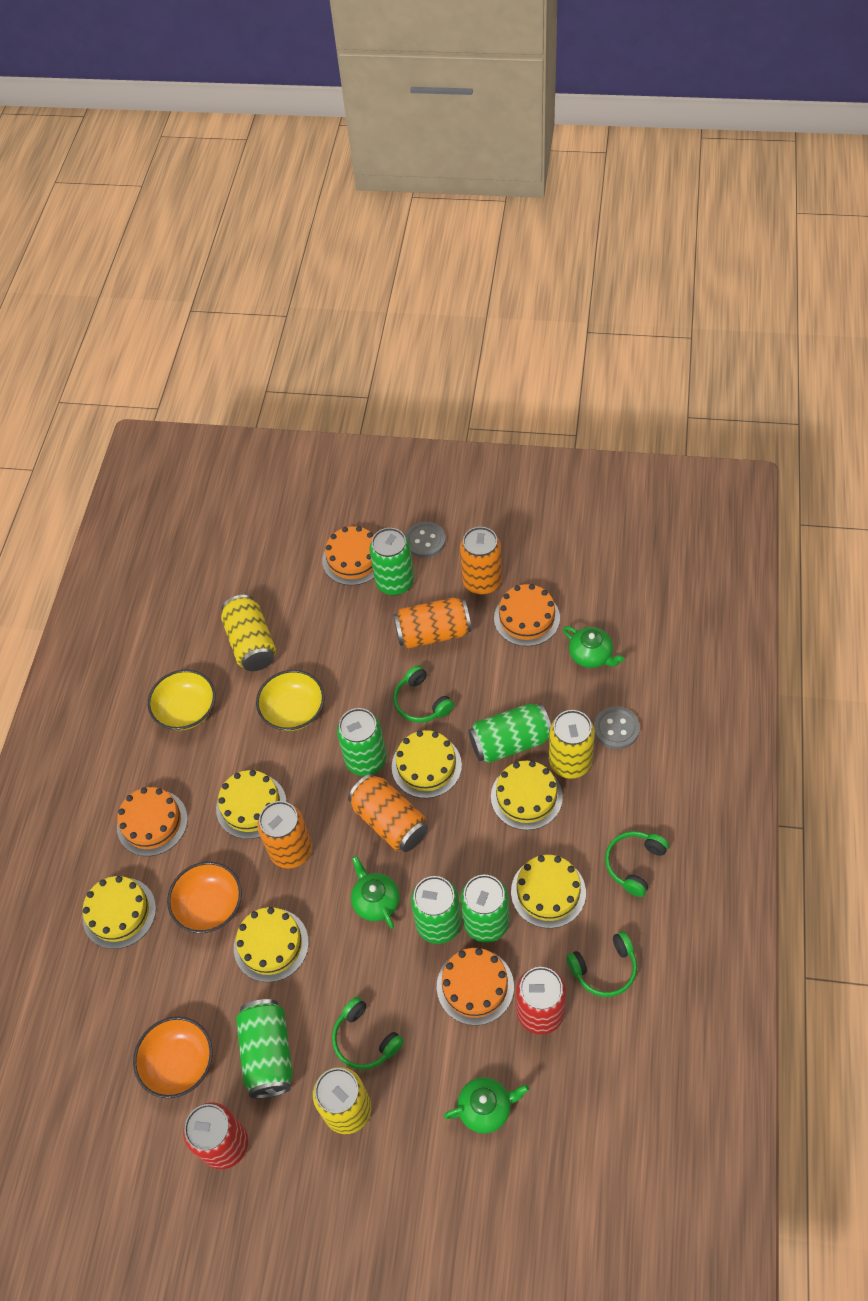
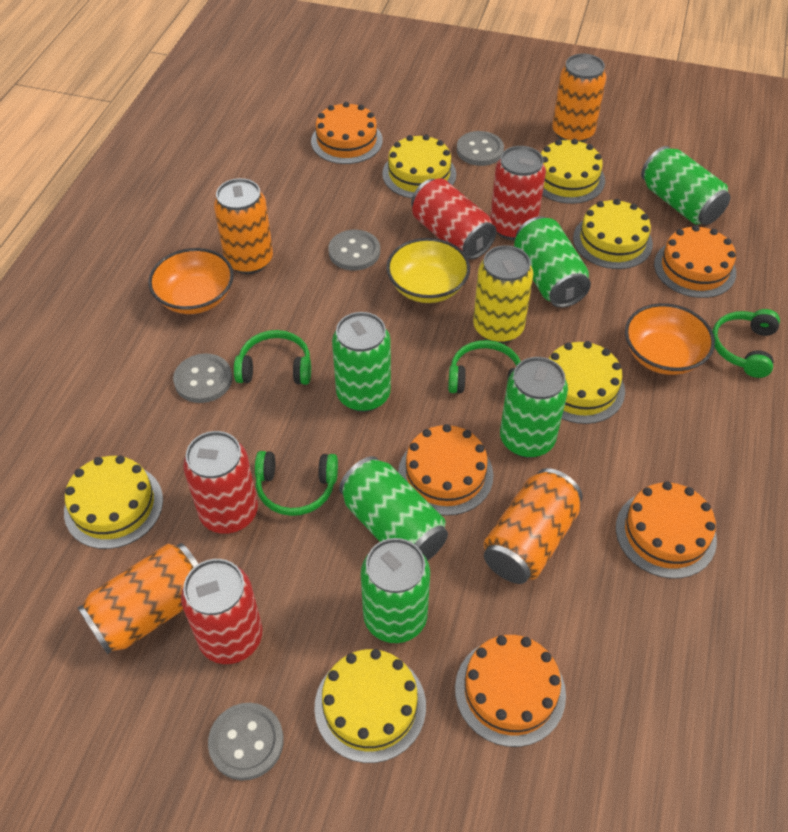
green teapot: [351,856,400,929] [444,1077,529,1134] [563,626,624,668] = 3 -> none = 0
grey button: [405,522,446,558] [594,706,640,749] = 2 -> [173,353,232,403] [208,703,284,781] [328,230,380,271] [457,131,504,166] = 4
orange cake: [117,787,188,856] [322,526,374,585] [437,948,514,1025] [494,584,560,646] = 4 -> [311,102,383,164] [398,424,493,516] [455,635,566,747] [616,482,717,579] [654,225,736,298] = 5
red can: [183,1103,248,1169] [516,967,566,1035] = 2 -> [181,559,262,664] [183,431,258,534] [411,179,497,259] [490,146,546,240] = 4
yellow bowl: [148,670,215,730] [256,670,325,731] = 2 -> [386,238,470,303] = 1
yellow can: [221,595,276,671] [313,1067,371,1134] [549,710,595,779] = 3 -> [473,245,533,343] = 1

